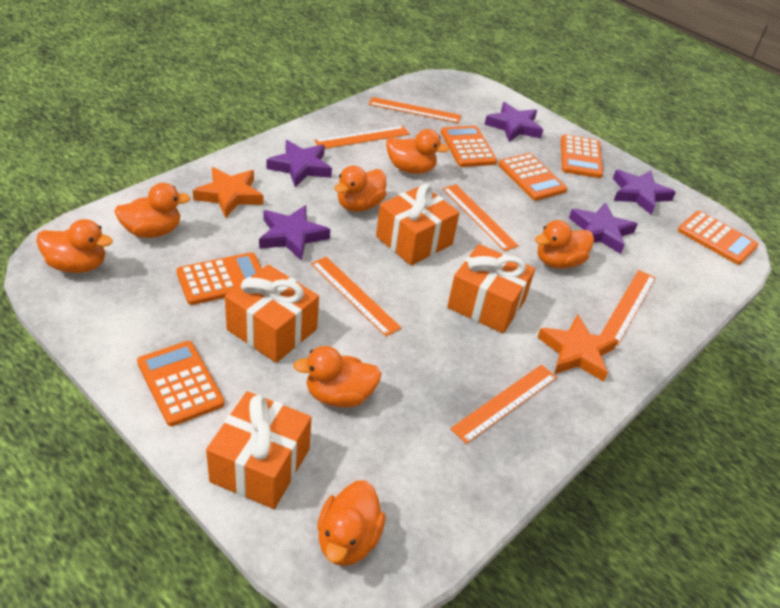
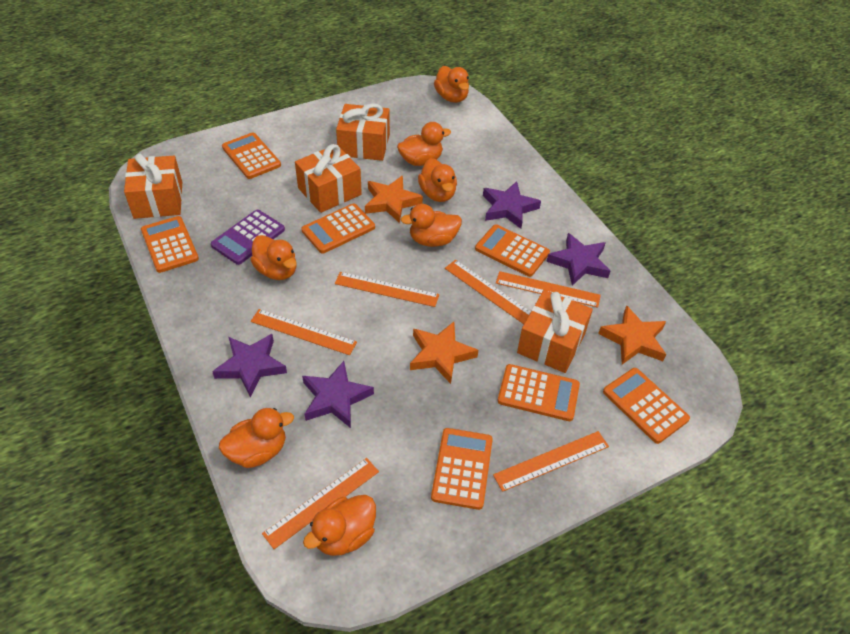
orange calculator: [137,341,225,426] [176,252,262,305] [441,126,497,167] [498,153,567,201] [561,134,603,178] [678,211,759,265] = 6 -> [141,216,199,273] [222,132,281,179] [301,204,375,254] [431,428,493,510] [475,224,550,277] [498,364,580,421] [603,368,690,444] = 7
orange star: [193,167,264,218] [537,314,618,382] = 2 -> [365,176,423,223] [410,322,478,384] [598,305,666,364] = 3
purple calculator: none = 0 -> [211,210,285,265] = 1
purple star: [259,205,330,261] [267,140,332,187] [484,102,543,142] [569,203,638,254] [613,170,676,215] = 5 -> [212,334,287,397] [302,361,374,428] [483,181,541,229] [546,233,610,286] = 4

